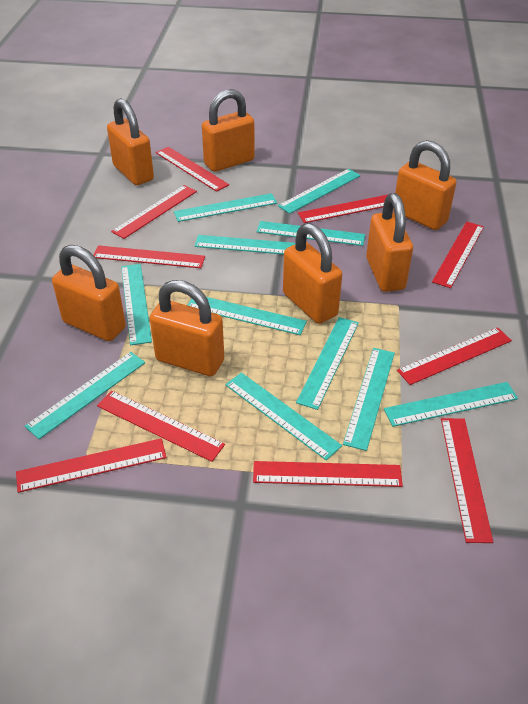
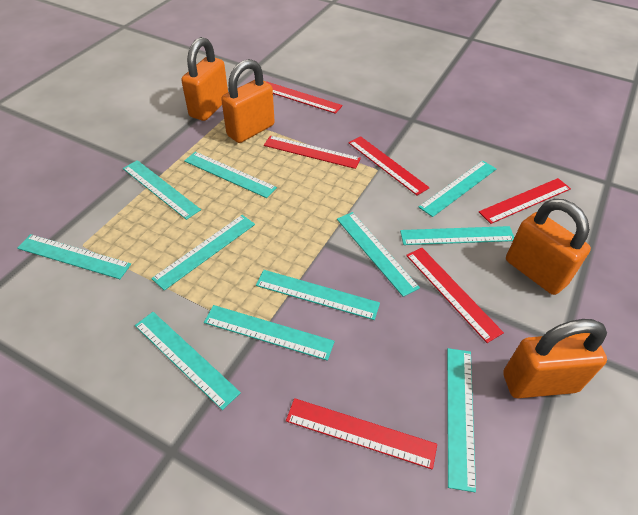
orange padlock: [52,245,126,341] [107,98,154,185] [150,280,224,376] [202,89,255,172] [283,223,342,324] [366,193,413,292] [393,140,456,230] = 7 -> [181,37,228,121] [221,59,275,143] [503,319,607,398] [506,199,591,295] = 4
red ruler: [16,438,167,493] [93,245,205,268] [97,390,225,462] [111,185,197,239] [156,147,229,192] [253,461,403,487] [298,194,389,223] [397,327,512,385] [432,221,484,288] [441,418,493,543] = 10 -> [264,136,361,169] [266,81,342,114] [286,398,437,470] [349,136,430,196] [406,248,504,343] [479,178,571,224] = 6

